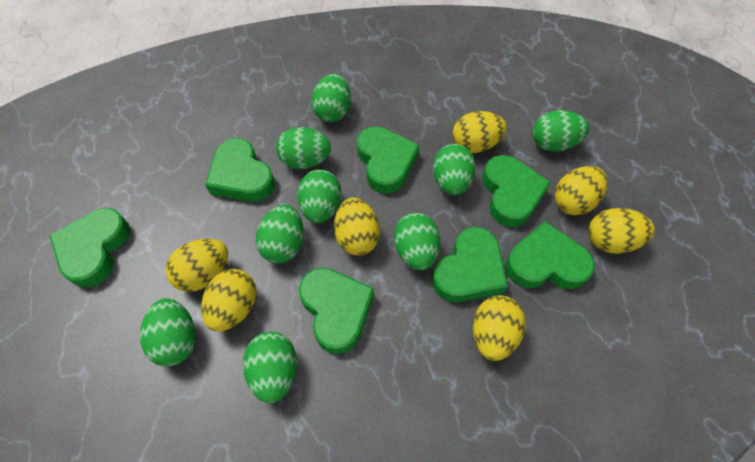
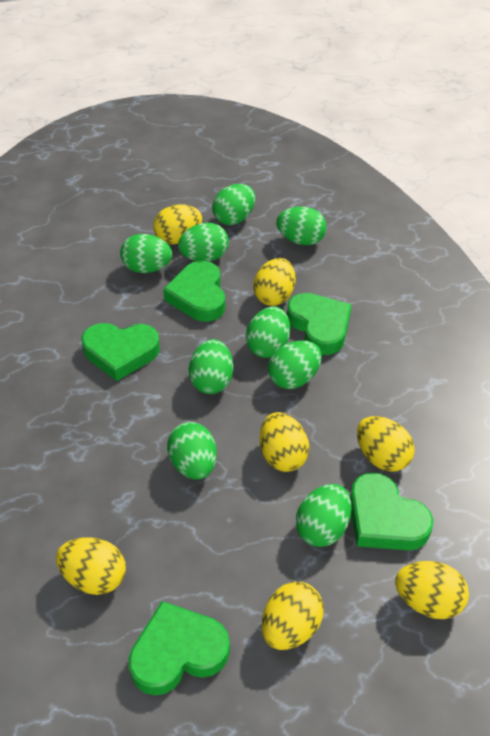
green heart: [49,208,130,287] [205,138,275,202] [299,268,374,354] [357,127,420,194] [432,227,508,302] [482,155,551,227] [505,222,594,289] = 7 -> [81,323,160,381] [128,601,230,696] [163,261,225,322] [287,293,352,355] [350,472,433,551] = 5

